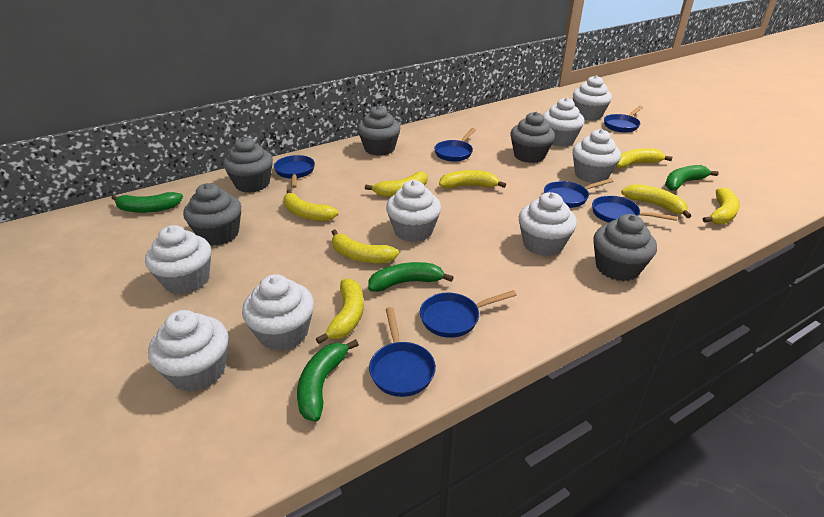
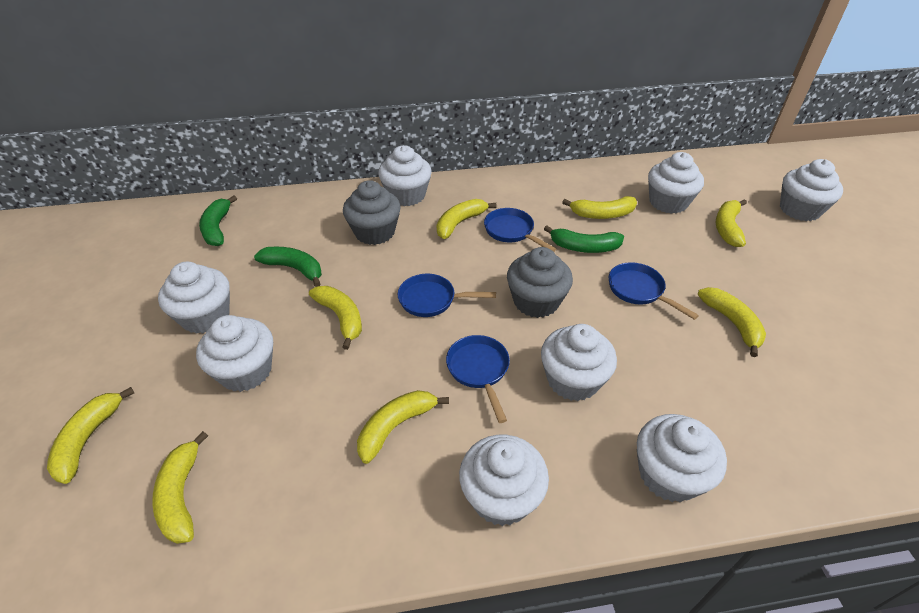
blue pan: [274,155,315,188] [369,307,436,397] [420,290,516,338] [434,128,476,162] [544,178,614,208] [592,196,678,223] [604,106,643,133] = 7 -> [398,274,496,317] [446,335,510,423] [484,208,556,252] [608,262,699,320] = 4
green banana: [112,192,183,213] [297,339,359,422] [368,262,454,292] [665,165,719,191] = 4 -> [199,195,237,246] [254,247,322,287] [544,225,624,253] = 3
grey cupcake: [183,183,241,246] [223,137,273,193] [357,105,400,156] [510,112,555,163] [593,214,657,281] = 5 -> [343,180,401,245] [507,247,573,318] = 2

